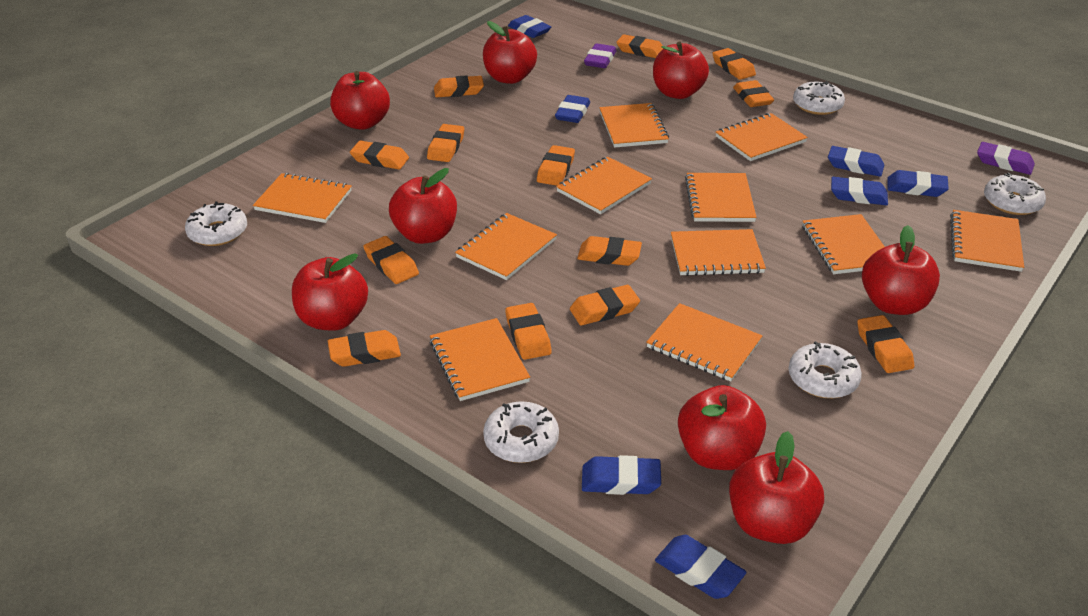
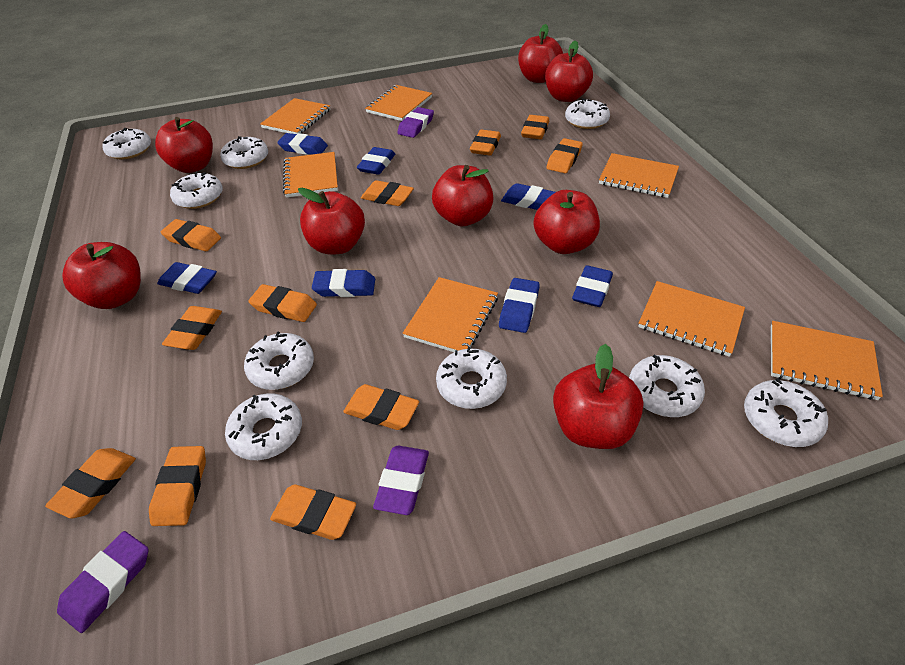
orange eraser: [328,330,401,367] [350,141,409,169] [363,236,419,284] [427,124,464,162] [434,75,484,98] [505,303,552,360] [537,145,575,186] [570,285,640,325] [577,236,642,266] [616,34,664,58] [712,48,756,80] [733,80,774,107] [857,315,914,373] = 13 -> [45,448,136,518] [149,446,206,526] [161,219,221,251] [162,306,222,350] [248,284,317,322] [270,484,356,540] [343,384,419,430] [361,180,414,206] [470,130,501,156] [521,115,549,139] [547,138,583,173] = 11
orange notebook: [253,173,352,223] [430,318,530,401] [455,213,557,280] [556,157,652,214] [599,103,669,148] [646,303,762,382] [671,229,766,276] [685,173,757,222] [716,113,808,161] [802,214,885,274] [950,210,1024,272] = 11 -> [260,98,330,134] [283,152,338,198] [365,85,432,121] [403,277,498,352] [599,153,679,198] [638,281,745,357] [771,321,883,400] = 7
purple eraser: [584,43,616,68] [977,142,1035,175] = 2 -> [57,531,148,633] [373,446,429,515] [397,107,434,138] = 3
white donut: [185,201,247,246] [483,401,559,463] [788,341,862,398] [793,81,845,115] [984,173,1046,215] = 5 -> [102,128,151,160] [170,172,223,209] [220,136,268,169] [225,393,302,460] [244,331,314,390] [436,347,507,409] [565,98,610,129] [629,354,705,417] [744,378,828,447] = 9

